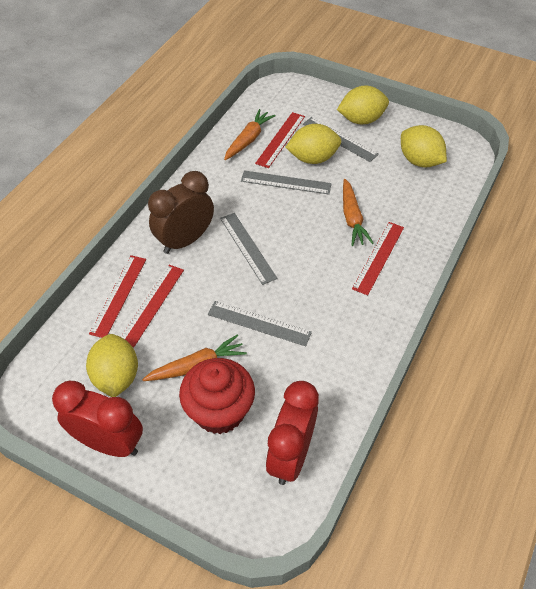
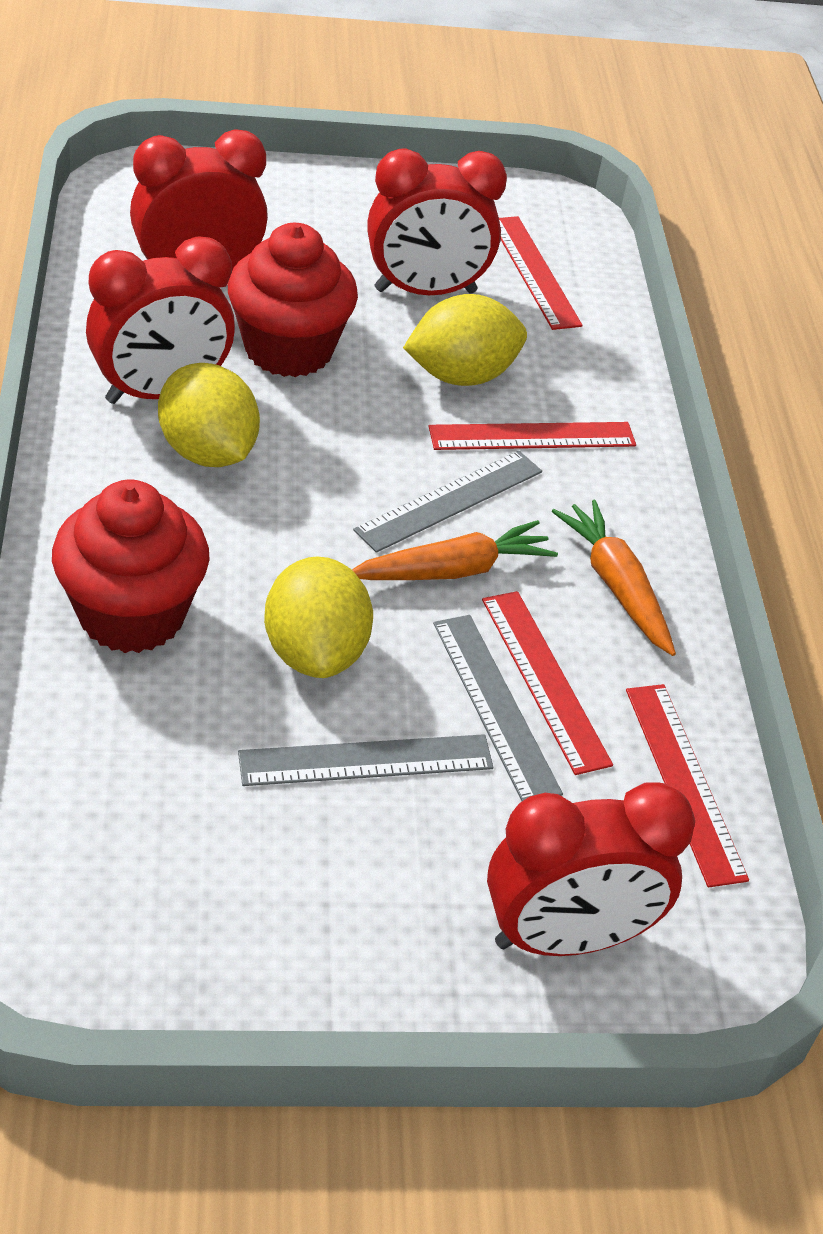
brown clock: [148,171,214,254] = 1 -> none = 0
grey ruler: [208,301,312,346] [220,213,278,285] [241,171,332,195] [303,117,379,162] = 4 -> [238,734,493,786] [353,451,542,553] [433,615,563,801] = 3
orange carrot: [142,334,247,381] [224,109,276,160] [343,179,373,246] = 3 -> [352,520,558,580] [552,500,676,656] = 2
red clock: [52,381,143,457] [266,381,319,485] = 2 -> [86,236,235,404] [130,129,268,270] [367,148,507,295] [487,782,695,956] = 4
red cupcake: [179,358,255,434] = 1 -> [52,480,210,653] [228,223,358,377] = 2
yellow lemon: [86,334,138,397] [285,124,341,164] [337,85,389,124] [401,125,447,168] = 4 -> [158,363,260,467] [264,557,373,678] [403,294,527,386] = 3

